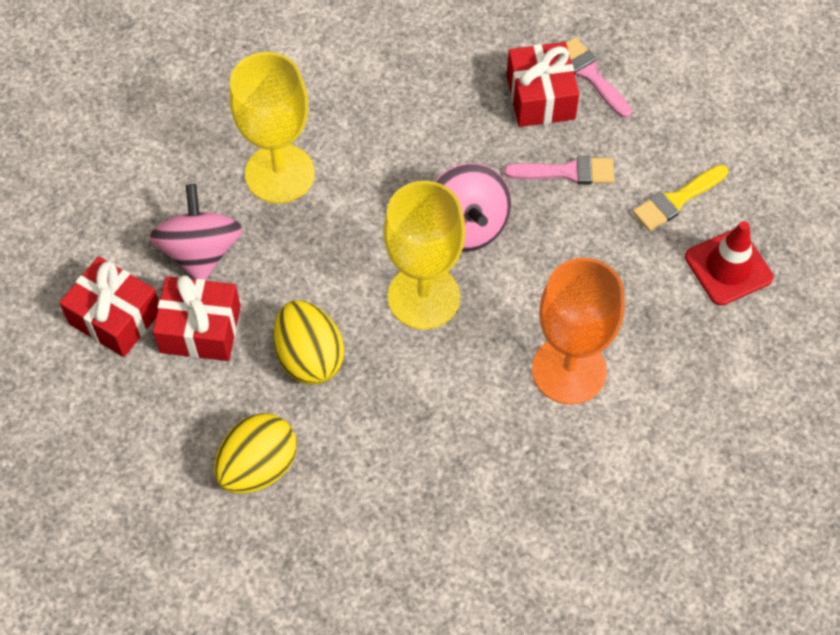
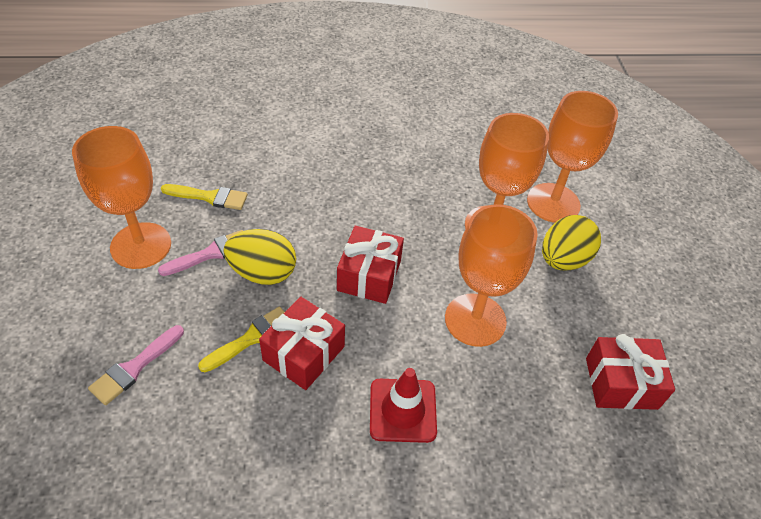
orange goblet: [532,258,625,405] = 1 -> [72,126,171,269] [445,204,538,347] [465,113,549,229] [527,91,618,223] = 4
pink spinning top: [149,184,243,280] [434,163,511,252] = 2 -> none = 0
yellow brush: [633,165,728,231] = 1 -> [161,184,248,210] [198,306,285,372] = 2
yellow goblet: [229,52,315,204] [383,181,465,330] = 2 -> none = 0

